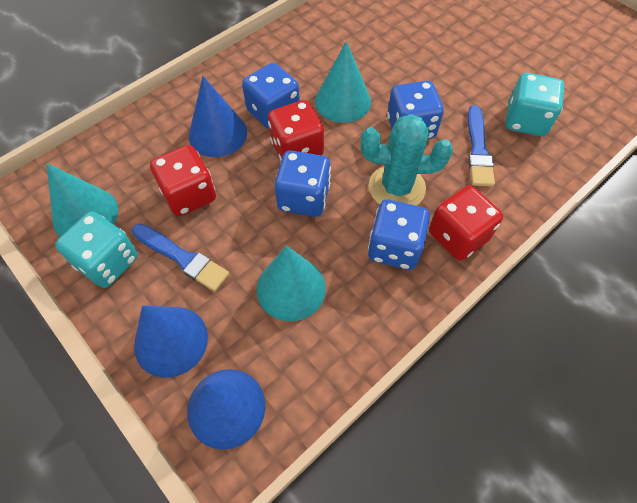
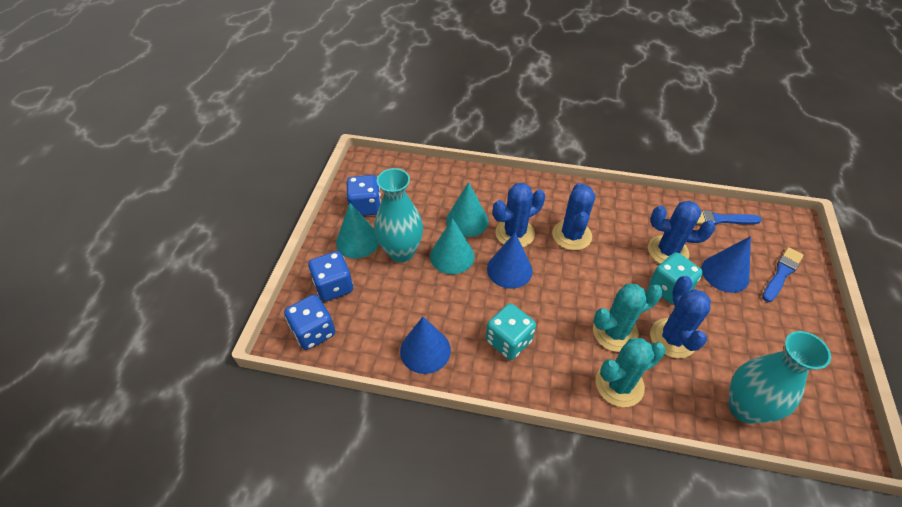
blue cactus: none = 0 -> [493,183,545,247] [552,183,595,250] [648,201,715,264] [650,276,711,358] = 4
blue dice: [242,63,300,129] [274,150,331,217] [368,200,430,270] [387,81,444,139] = 4 -> [284,295,335,350] [308,251,353,302] [347,175,381,216] = 3
red dice: [150,145,216,216] [268,100,324,160] [429,185,503,260] = 3 -> none = 0
turquoise cactus: [361,114,453,206] = 1 -> [593,284,663,352] [596,338,666,407] = 2
turquoise vase: none = 0 -> [374,168,423,262] [728,331,831,424] = 2

